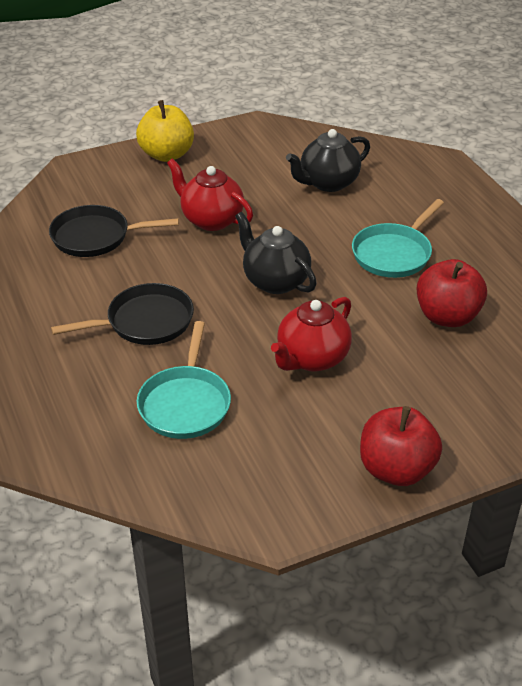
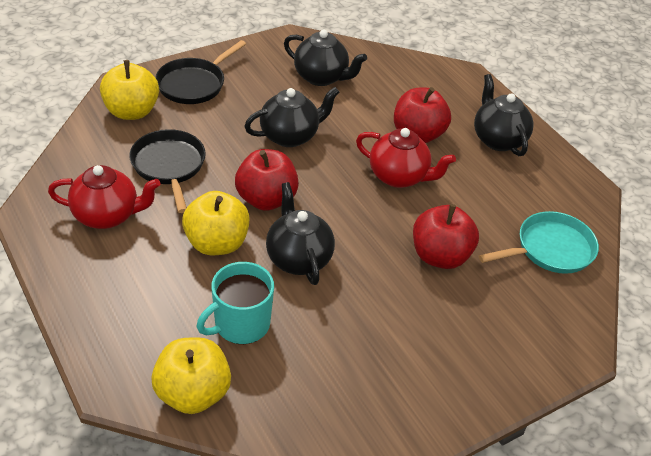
black teapot: [235,212,317,294] [286,129,370,192] = 2 -> [244,87,339,147] [266,182,335,285] [284,30,367,86] [474,74,534,156] = 4
red apple: [360,406,442,486] [417,259,487,327] = 2 -> [235,149,299,211] [394,87,451,143] [413,204,479,269] = 3
turquoise mug: none = 0 -> [197,262,274,344] = 1
turquoise pan: [136,321,231,439] [352,199,444,278] = 2 -> [479,211,599,274] = 1
yellow apple: [136,100,194,162] = 1 -> [100,60,159,120] [151,337,231,414] [182,191,250,255] = 3

